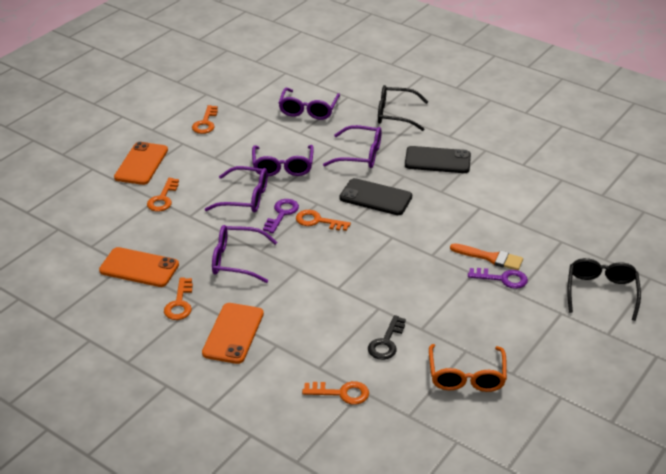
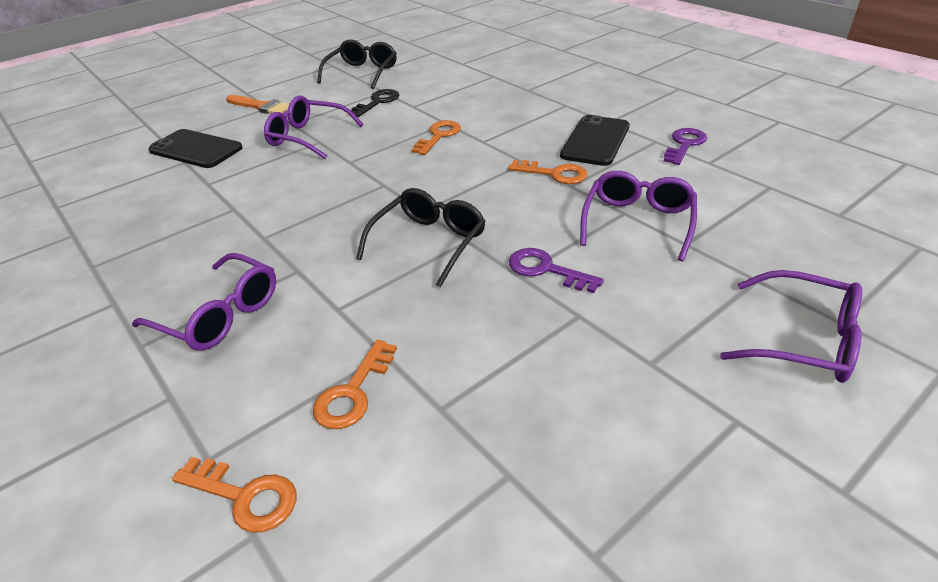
orange glasses: [429,344,507,392] = 1 -> none = 0
orange key: [147,178,179,212] [164,278,193,320] [192,105,218,134] [296,210,351,231] [302,381,369,405] = 5 -> [172,457,297,533] [313,340,397,429] [412,120,461,155] [508,160,588,184] = 4
orange phone: [99,247,179,287] [114,142,168,185] [202,303,264,364] = 3 -> none = 0
purple glasses: [205,166,268,213] [212,225,277,283] [252,145,314,176] [279,88,340,120] [323,125,382,168] = 5 -> [132,253,276,351] [264,96,363,159] [580,171,697,261] [720,270,862,383] = 4

